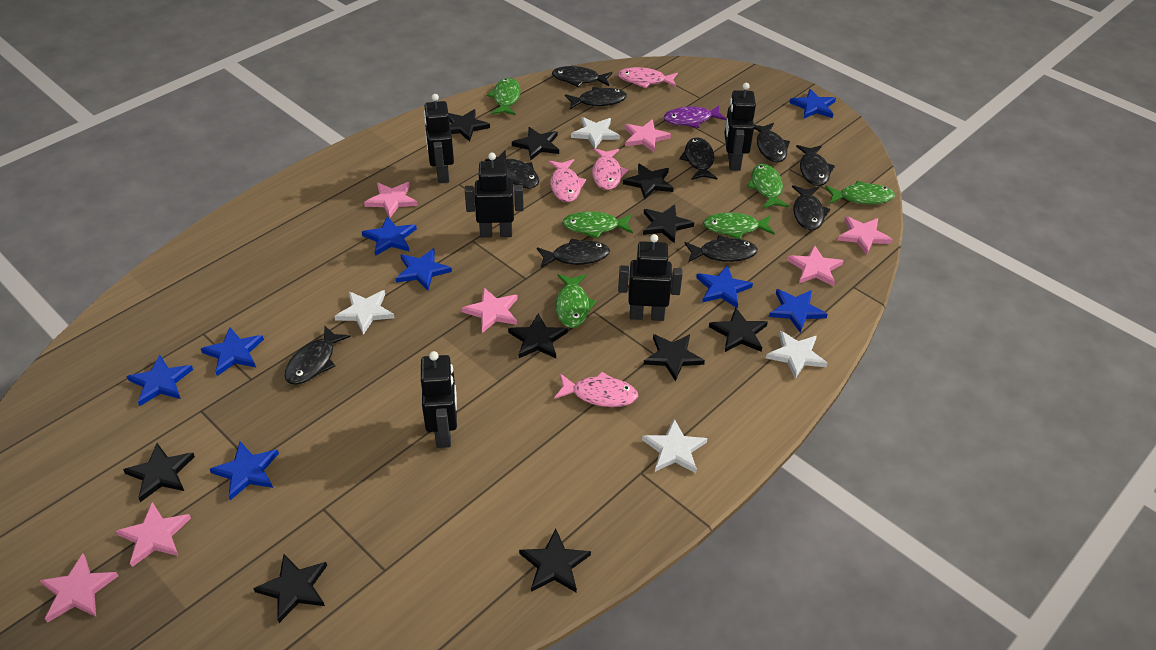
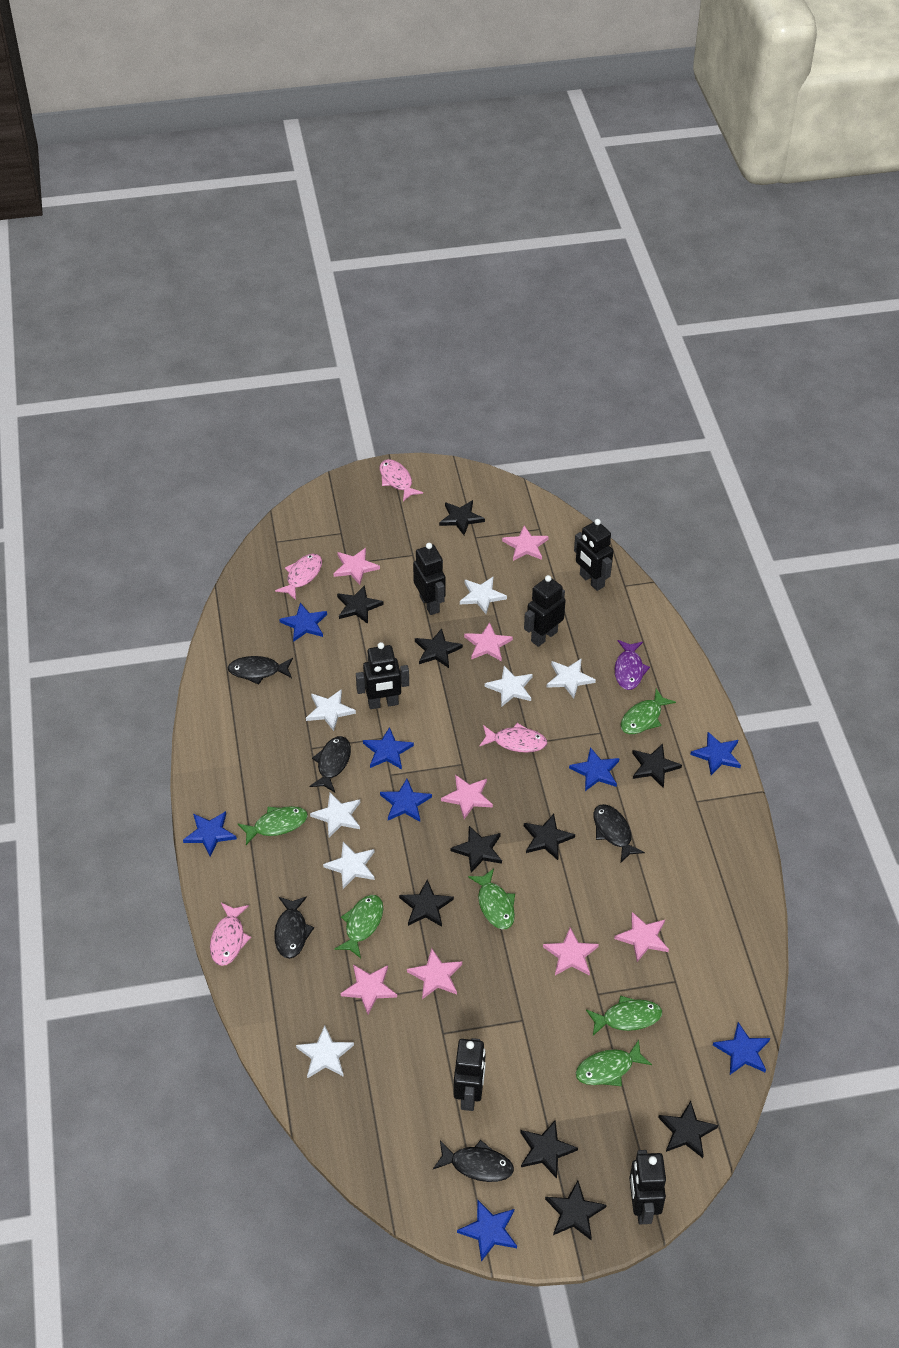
black fish: [284,326,350,385] [485,150,539,188] [537,238,610,268] [552,66,612,87] [565,87,627,109] [679,137,718,180] [684,235,758,262] [754,123,790,162] [792,185,830,231] [796,145,835,186] = 10 -> [228,656,293,685] [274,897,314,959] [310,736,351,792] [433,1140,514,1182] [594,804,645,862] = 5
black robot: [421,351,457,448] [424,94,454,183] [465,152,524,238] [618,234,683,321] [724,83,756,171] = 5 -> [356,642,409,709] [413,543,446,615] [454,1038,486,1111] [524,575,566,647] [574,519,613,591] [629,1150,666,1224] = 6
pink star: [39,554,118,622] [116,502,191,567] [364,182,418,218] [462,288,518,333] [625,119,671,152] [787,245,843,286] [837,216,893,255] = 7 -> [333,548,380,585] [341,965,397,1014] [407,948,462,999] [441,775,493,819] [464,622,513,661] [502,525,549,561] [543,927,599,976] [614,912,669,962] = 8
white star: [334,290,394,335] [571,117,620,149] [642,419,708,473] [766,331,828,379] = 4 -> [296,1026,354,1078] [306,689,356,731] [310,792,360,837] [323,842,375,889] [460,577,507,614] [485,666,533,707] [546,658,596,699] = 7

